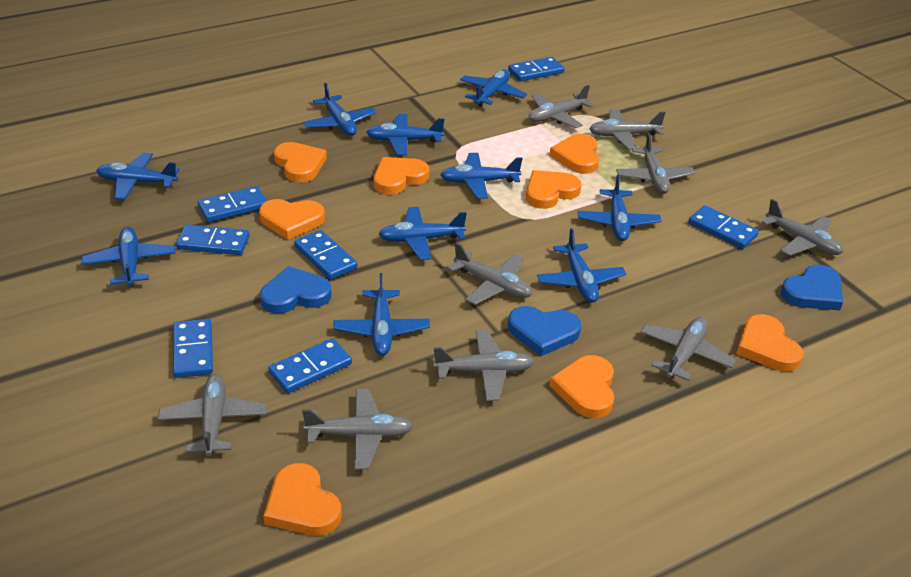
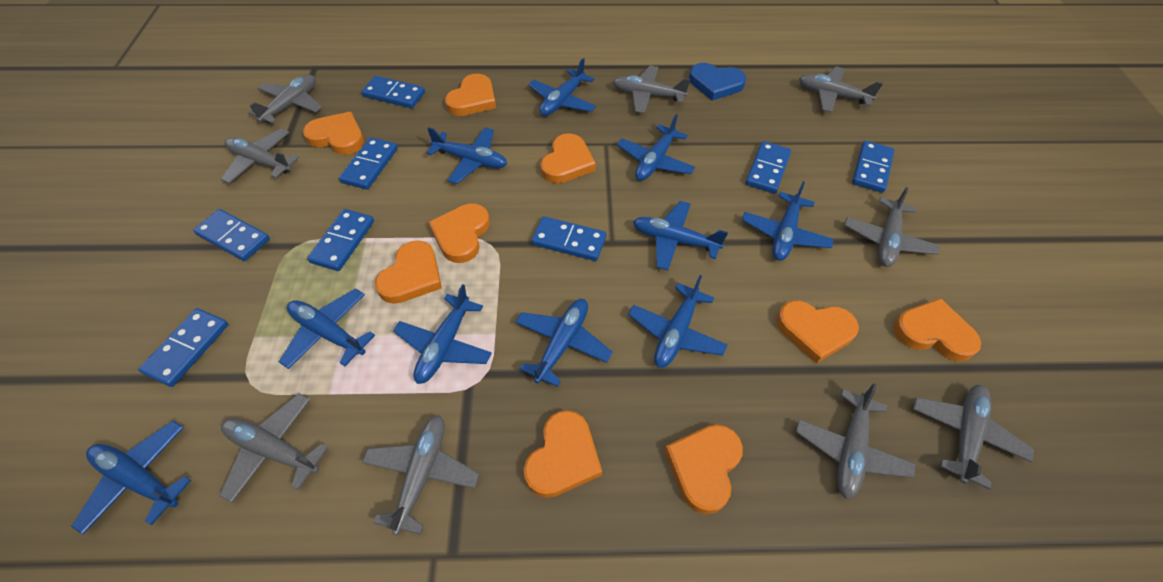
blue domino: [173,319,213,378] [176,224,250,255] [198,186,267,222] [268,338,352,393] [294,230,357,280] [508,57,565,81] [688,205,759,249] = 7 -> [138,308,228,387] [193,209,270,261] [307,209,374,271] [339,137,398,190] [361,76,425,108] [531,216,606,261] [746,141,791,194] [852,141,895,193] = 8
blue heart: [260,266,332,314] [508,306,581,356] [781,265,843,311] = 3 -> [689,63,746,101] = 1
orange heart: [259,199,325,240] [263,463,342,536] [274,142,327,182] [374,157,429,195] [526,170,582,209] [550,134,599,174] [550,355,614,418] [736,314,803,372] = 8 -> [303,112,364,155] [375,241,442,304] [429,203,490,263] [445,74,496,116] [524,410,602,498] [540,133,596,183] [664,424,743,514] [776,300,859,364] [894,298,981,362] = 9

